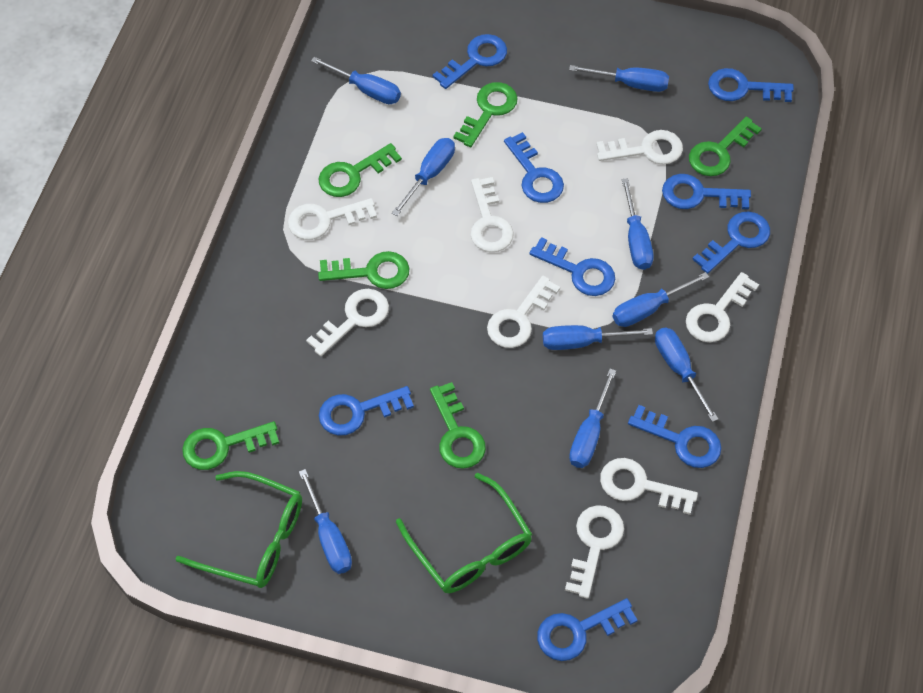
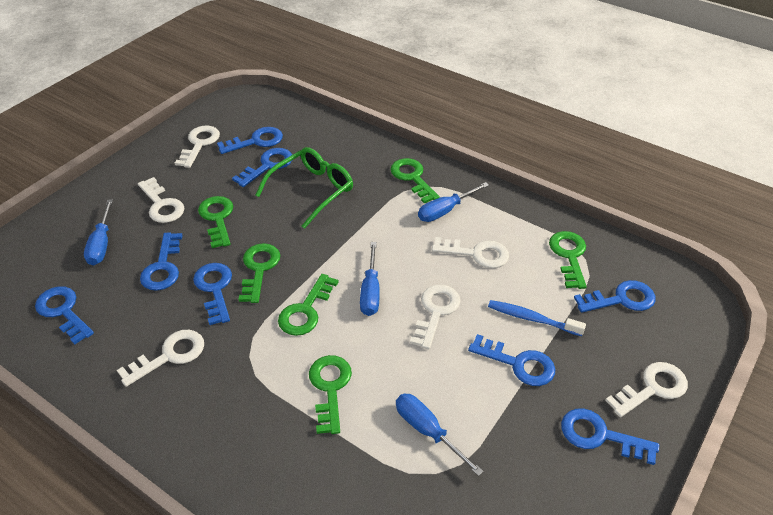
blue key: [319,386,414,436] [433,34,507,89] [504,132,564,203] [529,237,615,296] [537,598,638,661] [628,405,722,468] [662,174,751,209] [692,212,770,274] [708,68,794,102] = 9 -> [35,286,94,345] [140,233,183,291] [193,263,232,325] [217,127,283,154] [232,148,292,187] [468,334,555,386] [561,408,659,465] [574,280,656,313] = 8
blue screwdriver: [299,469,352,574] [311,57,401,104] [392,138,455,216] [543,325,653,350] [569,65,669,92] [569,369,616,468] [613,272,709,327] [622,178,653,270] [655,328,718,422] = 9 -> [84,199,113,265] [360,242,380,316] [396,394,484,476] [418,182,489,222] = 4
blue toothbrush: none = 0 -> [488,300,586,336] = 1
green glasses: [175,471,302,588] [396,473,533,593] = 2 -> [255,147,353,229] = 1
white key: [288,198,377,240] [306,289,389,356] [471,177,514,252] [487,276,560,348] [565,505,624,599] [596,130,683,165] [600,458,698,515] [686,272,759,342] = 8 -> [117,330,204,387] [138,177,185,223] [175,126,220,168] [410,284,461,350] [432,237,509,268] [605,362,688,417] = 6

